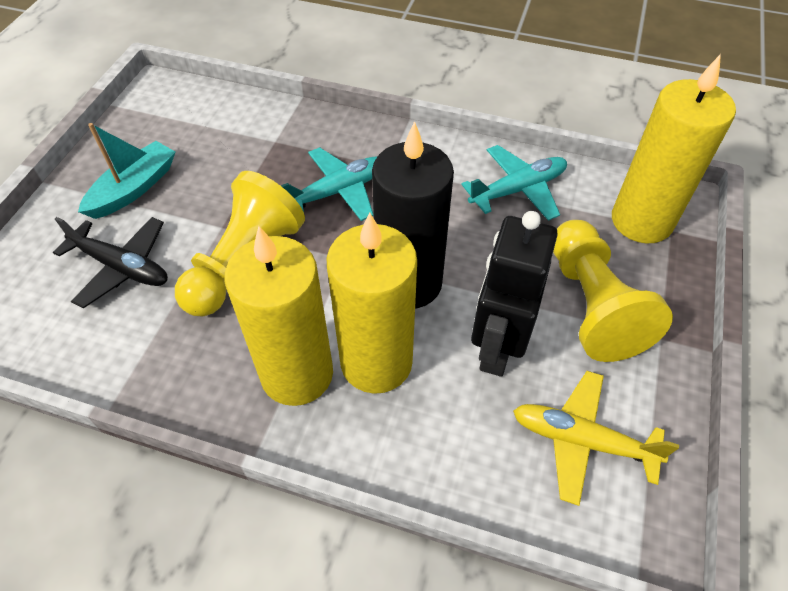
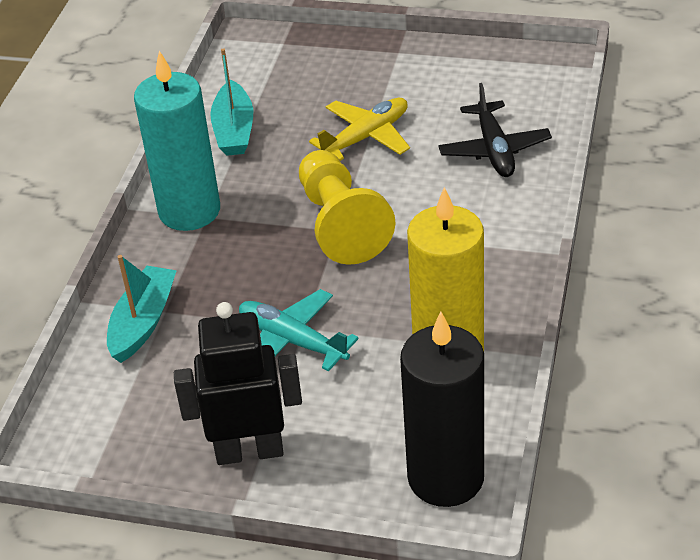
turquoise boat: [78,123,176,219] = 1 -> [107,255,177,363] [210,48,253,156] = 2
turquoise candle: none = 0 -> [134,51,220,231] = 1
turquoise plane: [281,147,377,221] [462,145,567,221] = 2 -> [239,289,359,371] = 1
yellow candle: [224,226,333,406] [327,212,417,394] [612,54,736,243] = 3 -> [407,187,484,351] = 1
yellow pawn: [175,171,305,317] [553,220,673,362] = 2 -> [299,150,395,265] = 1

